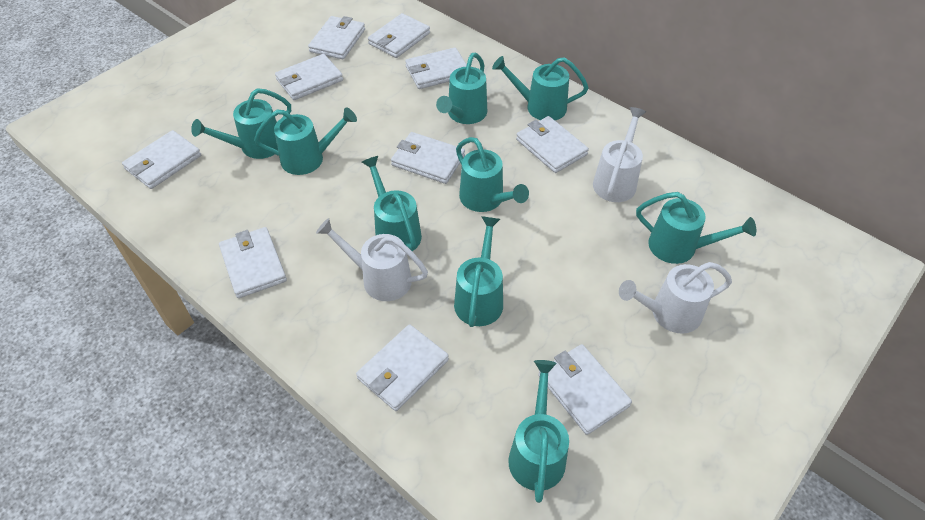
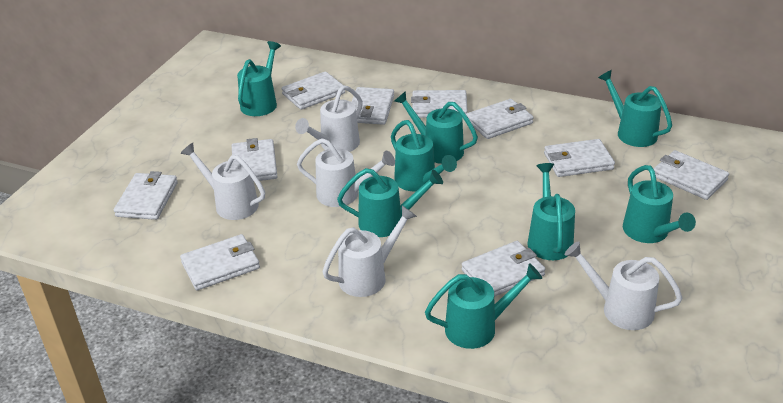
turquoise watering can: [191,88,291,159] [254,107,357,175] [362,156,422,251] [436,53,487,124] [454,216,503,327] [456,137,529,212] [492,56,588,120] [508,360,569,503] [636,192,756,264] = 9 -> [237,41,281,116] [337,168,443,237] [391,120,457,192] [394,91,478,164] [425,263,542,349] [528,163,575,260] [598,70,672,147] [623,165,696,243] = 8
white watering can: [316,218,428,301] [593,107,646,202] [619,262,732,334] = 3 -> [180,143,265,220] [295,85,363,152] [297,138,395,207] [323,206,417,297] [565,241,682,330] = 5

